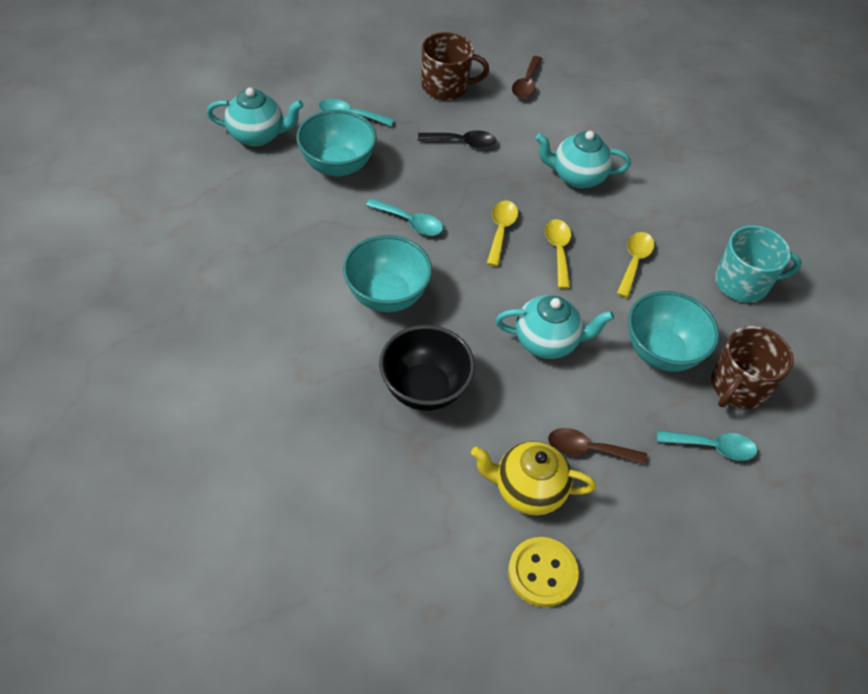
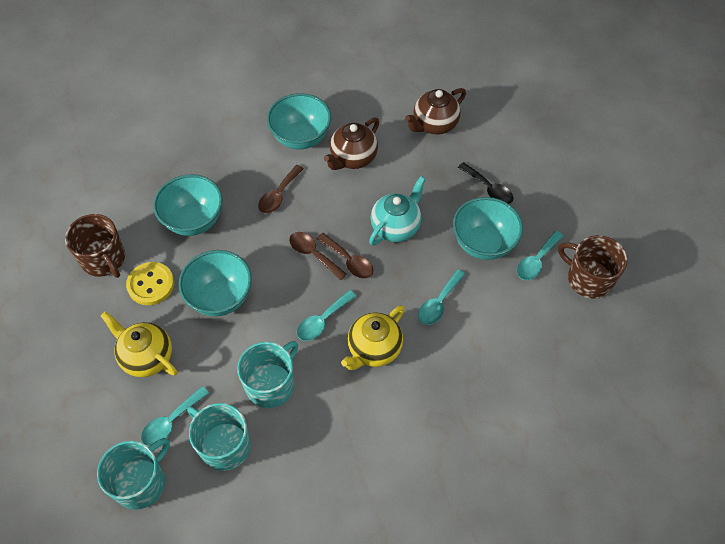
black bowl: [379,325,475,411] = 1 -> none = 0
brown spoon: [512,56,542,99] [548,428,647,465] = 2 -> [258,165,304,213] [289,232,347,280] [317,233,373,279] = 3
brown teapot: none = 0 -> [324,117,379,170] [405,88,466,135] = 2
turquoise bowl: [296,110,377,177] [343,235,432,312] [628,291,719,372] = 3 -> [153,174,223,236] [179,250,252,316] [267,93,331,149] [453,197,523,260] = 4
turquoise mug: [715,225,802,303] = 1 -> [97,438,170,510] [187,403,251,471] [237,341,298,408] = 3
turquoise spoon: [319,99,394,127] [366,198,443,236] [657,430,757,461] = 3 -> [141,386,209,446] [297,290,356,341] [418,269,465,325] [517,231,563,280] = 4
turquoise teapot: [207,88,304,146] [495,295,614,359] [535,131,631,188] = 3 -> [369,176,426,246] = 1
yellow spoon: [487,200,518,266] [545,219,571,289] [617,232,654,298] = 3 -> none = 0
yellow teapot: [471,441,596,516] = 1 -> [101,311,177,377] [341,305,405,370] = 2

